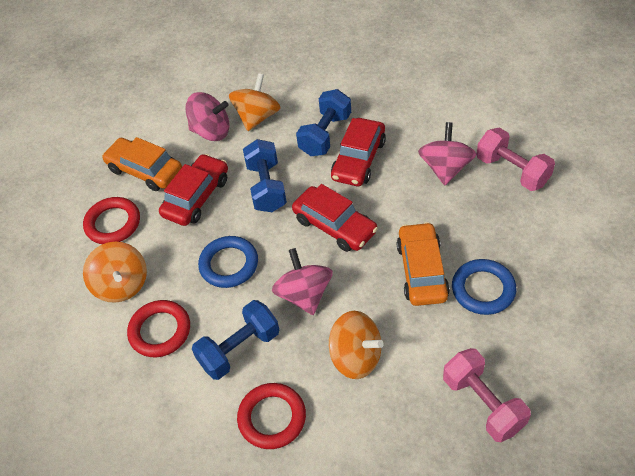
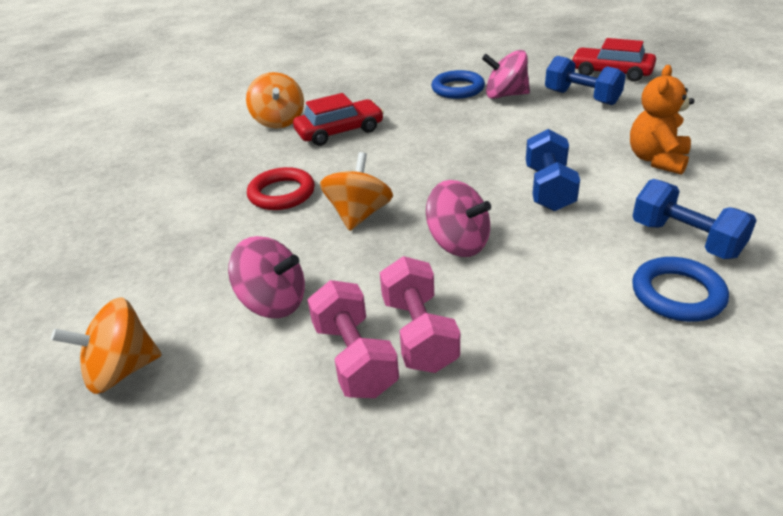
orange car: [102,137,182,191] [397,222,450,306] = 2 -> none = 0
orange teddy bear: none = 0 -> [630,65,694,175] = 1
red car: [159,154,228,226] [292,184,378,252] [331,118,386,186] = 3 -> [293,93,384,146] [571,38,656,82] = 2
red ring: [83,197,140,244] [127,300,190,357] [237,383,306,449] = 3 -> [247,167,315,210] = 1

